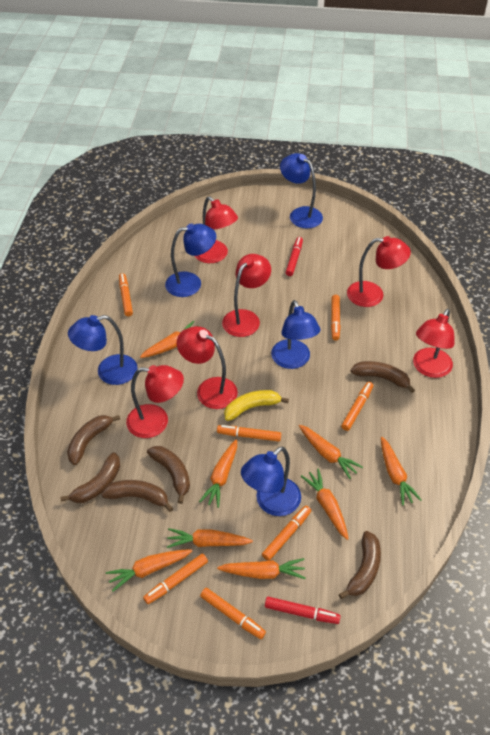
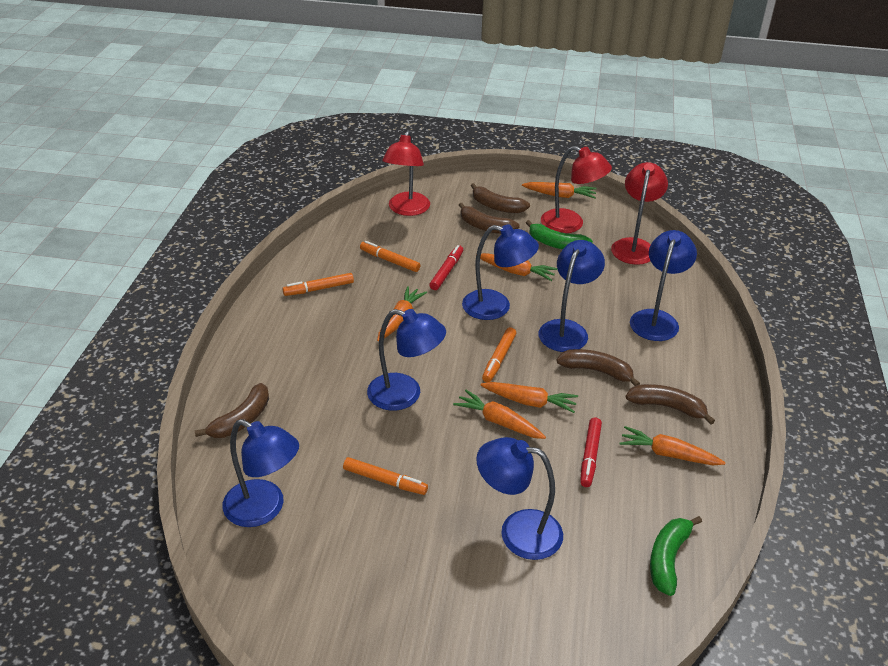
blue lamp: [68,315,138,385] [165,223,216,297] [241,447,301,516] [271,300,320,369] [280,153,323,228] = 5 -> [222,419,299,527] [367,309,446,411] [462,224,539,320] [476,437,563,560] [539,240,605,352] [630,230,697,341] = 6
brown banana: [60,452,120,503] [67,415,120,465] [101,480,173,512] [147,446,190,504] [339,531,381,599] [351,361,415,393] = 6 -> [195,383,269,438] [459,203,519,234] [471,183,530,213] [556,349,640,386] [626,384,715,424] = 5
green banana: none = 0 -> [526,220,593,249] [650,516,702,596] = 2
orange carrot: [106,549,192,592] [140,321,199,358] [167,528,253,548] [199,440,237,508] [217,558,305,579] [299,425,363,479] [301,469,349,540] [381,437,421,506] = 8 -> [377,286,427,341] [453,390,546,439] [480,253,557,281] [481,382,578,413] [522,182,597,198] [619,426,726,465] = 6
orange marker: [119,273,133,316] [143,554,208,604] [200,588,266,639] [217,425,281,441] [262,506,311,561] [331,295,341,341] [341,382,373,431] = 7 -> [282,273,354,296] [343,457,428,495] [360,241,420,272] [482,327,517,382] = 4
red lamp: [126,365,184,438] [177,326,238,409] [195,197,238,263] [222,254,271,337] [347,236,411,307] [413,309,455,378] = 6 -> [382,130,430,216] [541,146,612,233] [611,162,668,265] = 3
yellow banana: [224,390,289,421] = 1 -> none = 0

